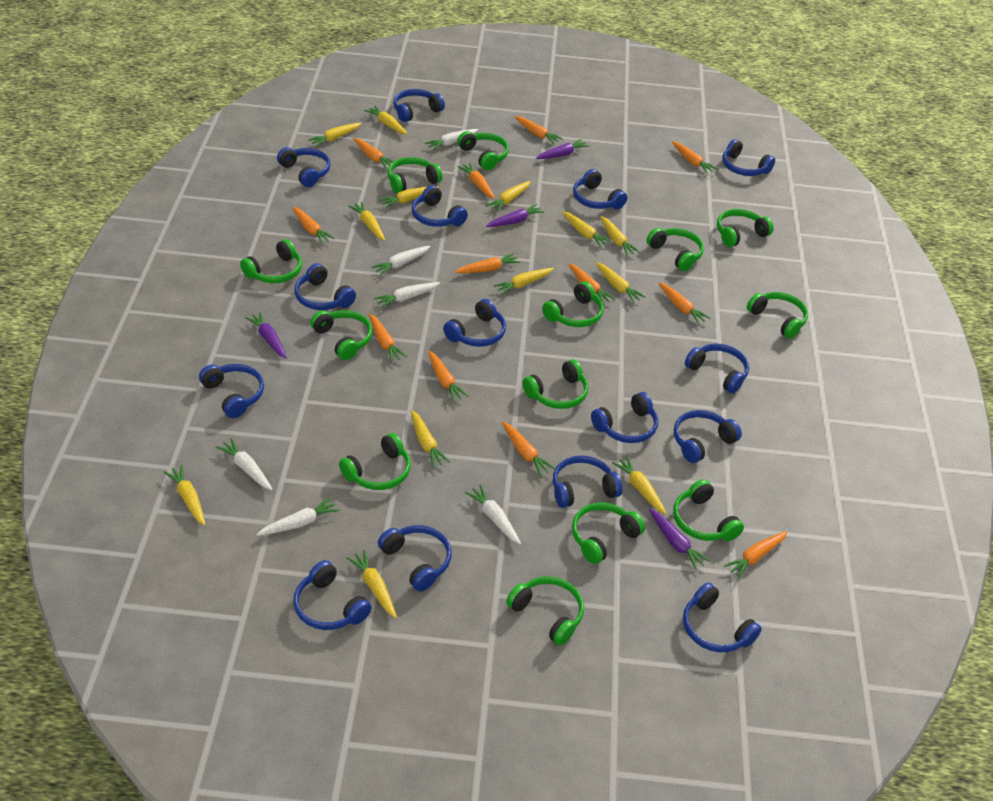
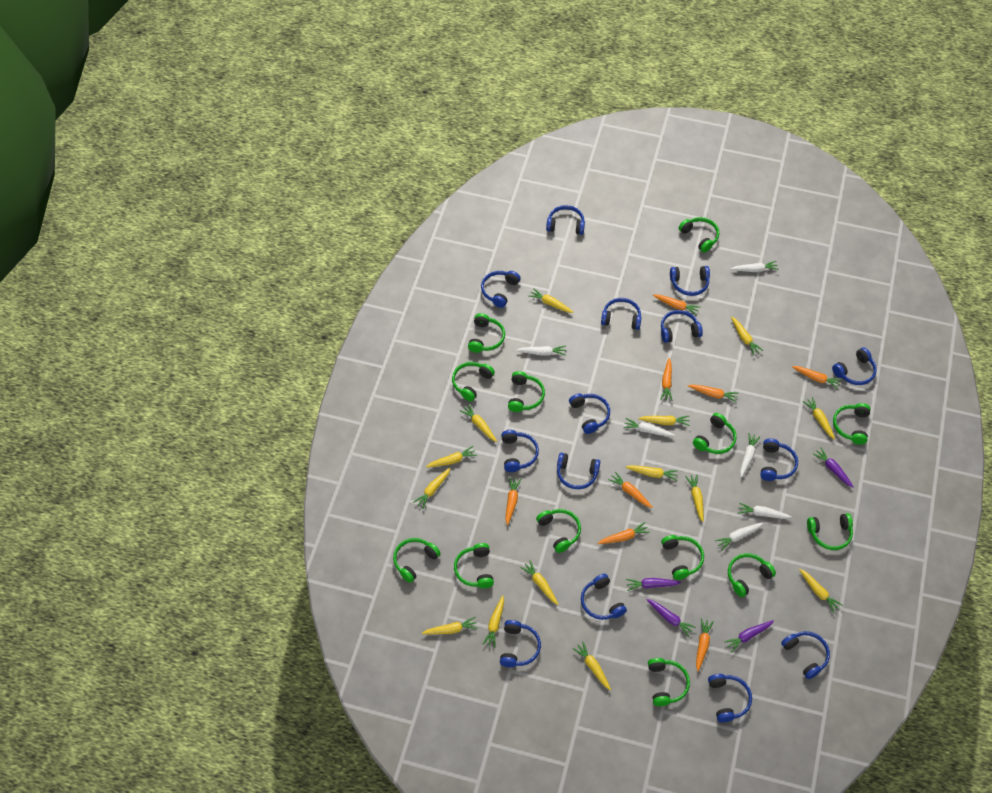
blue headphones: [199,364,264,418] [277,147,331,187] [293,560,372,630] [295,263,356,310] [378,525,452,591] [393,89,445,122] [412,185,468,227] [443,299,506,347] [553,455,623,508] [573,169,627,209] [591,392,658,443] [674,410,742,463] [683,582,762,652] [685,343,749,394] [722,139,775,176] = 15 -> [481,271,520,308] [500,620,541,667] [501,430,539,472] [546,205,585,235] [557,453,600,489] [569,393,610,434] [581,574,627,620] [601,298,642,330] [661,310,703,343] [670,266,710,296] [708,674,752,723] [760,438,798,481] [781,631,830,679] [832,347,877,385] = 14
orange carrot: [292,207,335,244] [353,138,394,169] [369,314,407,362] [428,350,469,402] [455,253,520,273] [457,163,495,199] [502,422,555,476] [514,116,563,144] [568,263,616,305] [658,282,710,324] [672,141,717,174] [724,531,787,579] = 12 -> [505,477,521,525] [597,522,650,544] [608,472,653,508] [653,294,701,315] [660,358,672,401] [688,384,738,402] [696,618,714,672] [792,366,842,389] = 8
yellow carrot: [164,465,205,526] [308,123,361,147] [346,550,397,618] [348,202,385,241] [364,106,408,135] [379,186,439,208] [411,410,450,467] [486,181,531,212] [493,268,554,295] [562,211,612,247] [596,262,645,303] [600,216,640,256] [612,456,667,515] = 13 -> [413,468,450,509] [422,617,478,634] [426,446,477,468] [460,404,497,442] [482,595,504,648] [520,560,559,605] [528,288,574,313] [572,642,611,691] [626,465,679,481] [638,416,690,426] [685,474,704,522] [731,316,763,355] [799,569,843,613] [803,397,835,440] = 14

